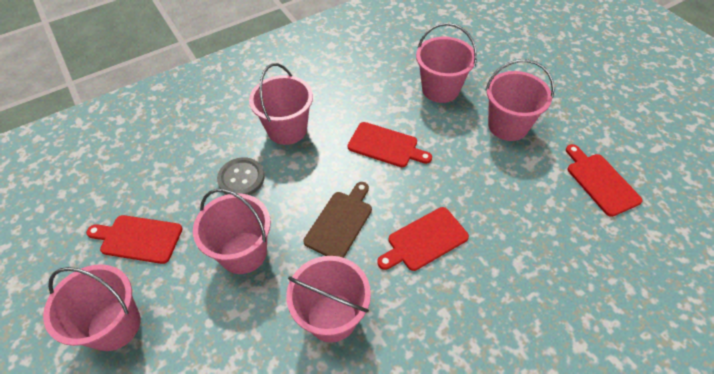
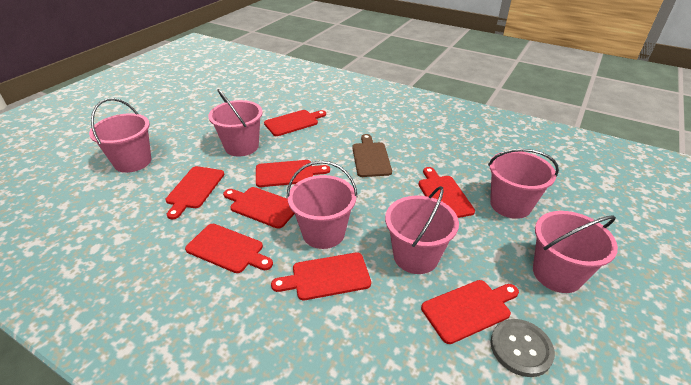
red cutting board: [86,215,182,264] [348,122,432,167] [377,207,469,271] [566,144,643,217] = 4 -> [166,166,224,219] [185,224,273,273] [223,187,295,228] [256,160,330,187] [264,110,326,136] [271,252,371,300] [418,167,475,218] [421,280,519,344] = 8

